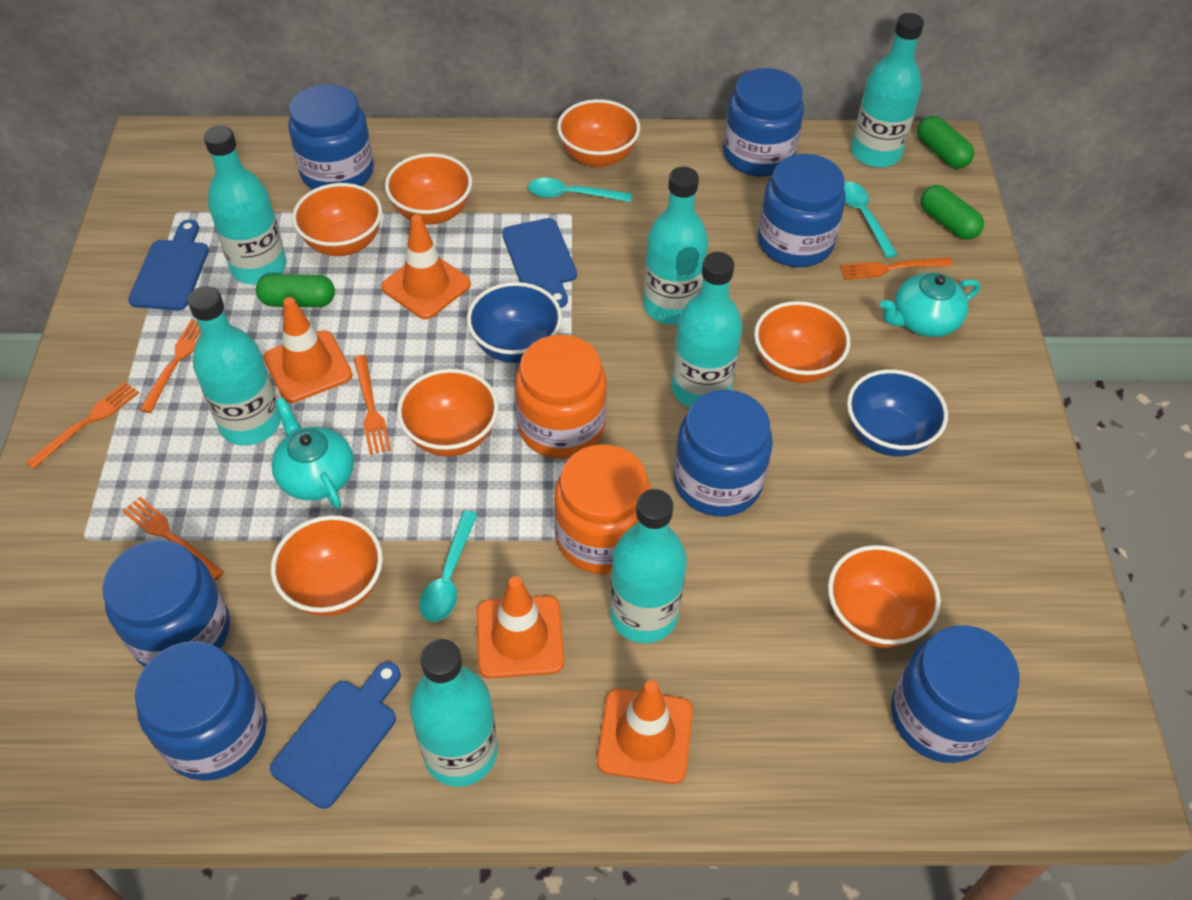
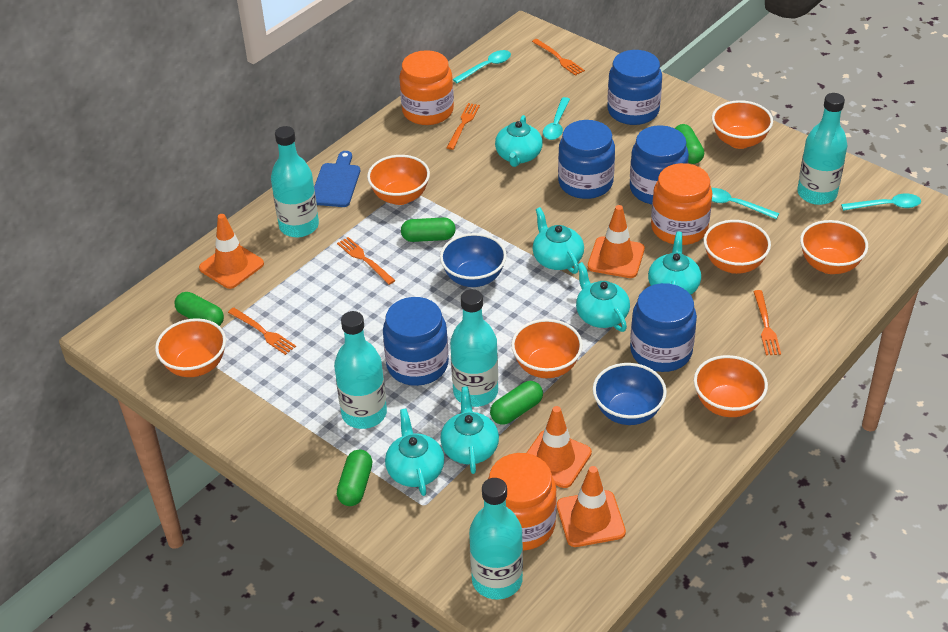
blue cutting board: [128,220,209,311] [270,662,401,809] [502,218,577,308] = 3 -> [314,151,360,207] = 1
blue jar: [102,540,230,667] [135,641,267,781] [288,84,374,190] [674,390,773,516] [723,68,804,177] [758,154,846,267] [891,625,1020,763] = 7 -> [383,297,449,386] [558,120,615,199] [607,50,662,125] [630,125,689,204] [630,283,697,372] = 5
green capsule: [256,274,335,307] [917,116,974,169] [921,185,984,240] = 3 -> [175,292,224,326] [337,450,373,506] [401,217,456,242] [490,381,543,425] [675,124,704,164] = 5
orange jar: [515,335,607,459] [554,444,651,574] = 2 -> [399,50,454,125] [488,453,557,551] [651,163,712,245] = 3
turquoise bottle: [188,286,281,445] [204,126,286,284] [410,639,498,787] [610,489,687,643] [643,167,708,325] [671,252,742,407] [851,13,924,168] = 7 -> [271,126,319,237] [334,311,387,429] [450,289,498,407] [469,478,523,600] [797,93,847,205] = 5
turquoise spoon: [420,511,478,622] [528,178,632,202] [844,182,898,258] = 3 -> [452,50,511,83] [543,97,570,140] [712,188,779,219] [841,194,921,211] = 4
turquoise teapot: [272,398,354,509] [880,273,980,337] = 2 -> [385,408,444,496] [440,387,499,474] [495,115,543,167] [533,207,584,274] [576,262,630,332] [648,232,701,295] = 6

